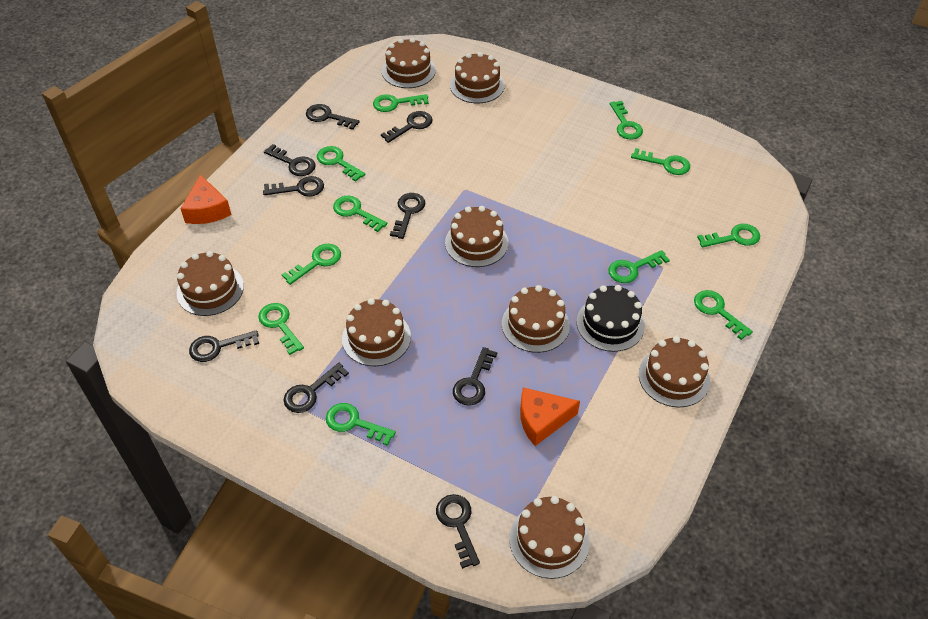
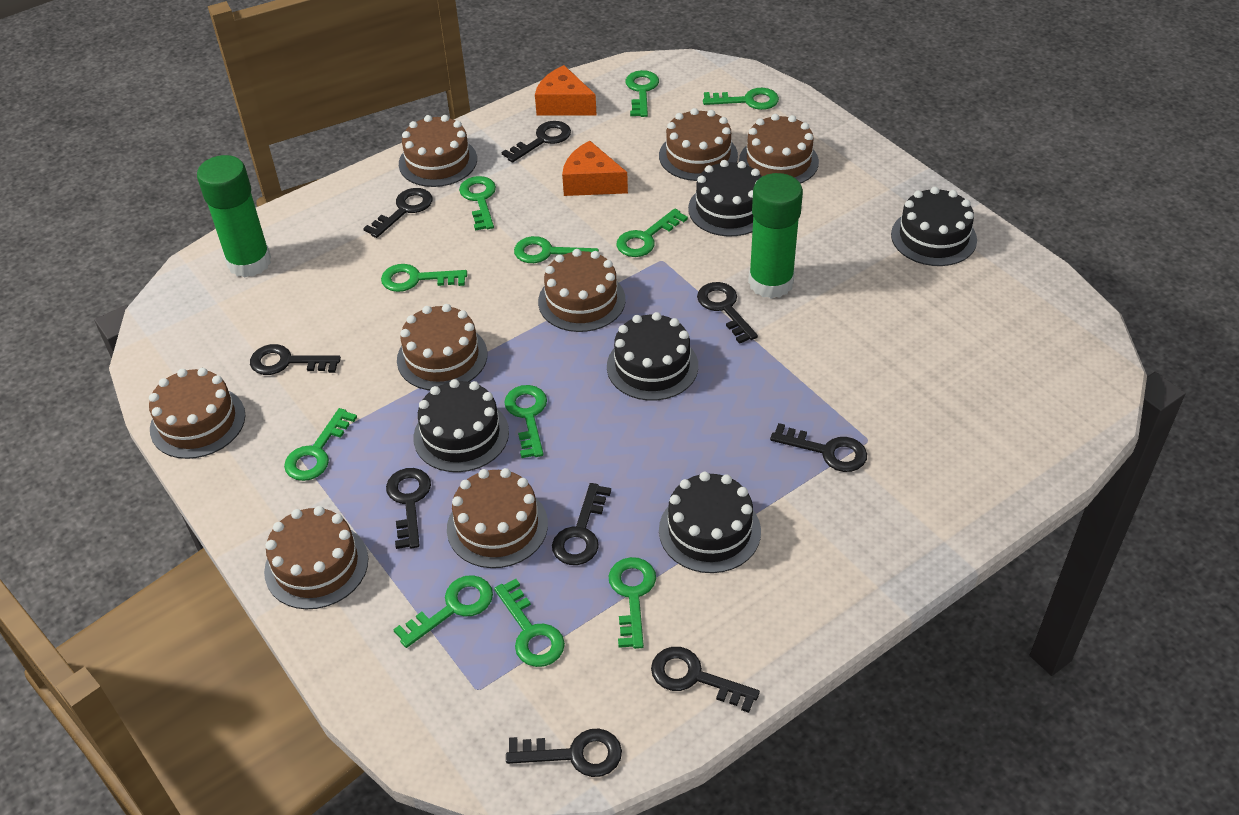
black cake: [577,285,645,352] = 1 -> [413,379,509,472] [607,312,698,401] [659,472,761,573] [688,160,762,236] [891,187,977,266] = 5
green glue stick: none = 0 -> [197,155,271,278] [748,173,803,299] = 2

